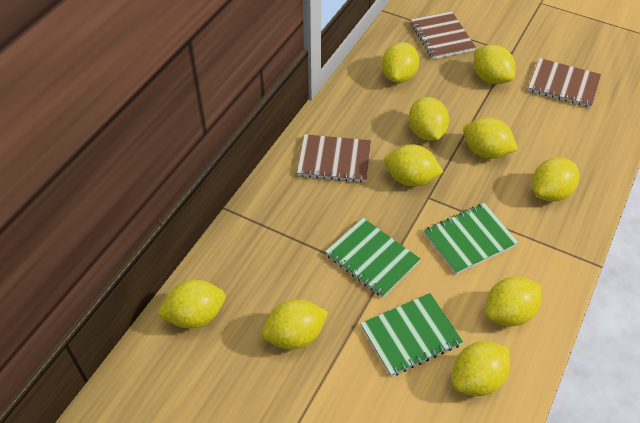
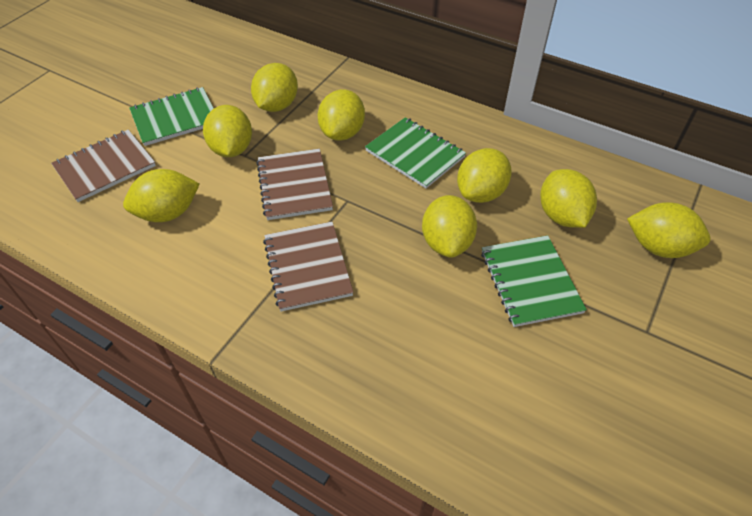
yellow lemon: [157,280,226,328] [262,299,328,349] [382,42,419,83] [384,144,443,186] [409,97,449,141] [453,341,510,396] [463,117,518,159] [474,45,515,84] [486,277,541,326] [532,157,579,202] = 10 -> [123,169,200,222] [203,105,252,157] [251,63,298,112] [318,89,365,141] [422,195,477,258] [457,148,512,203] [540,169,597,228] [627,202,711,258] = 8

